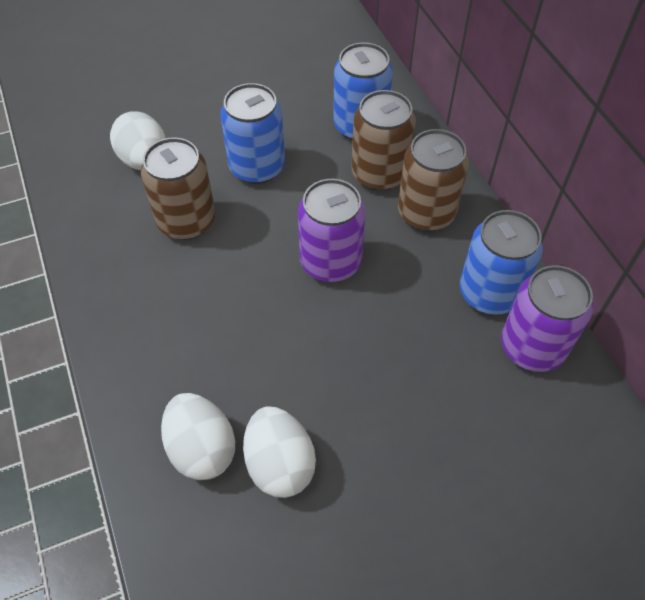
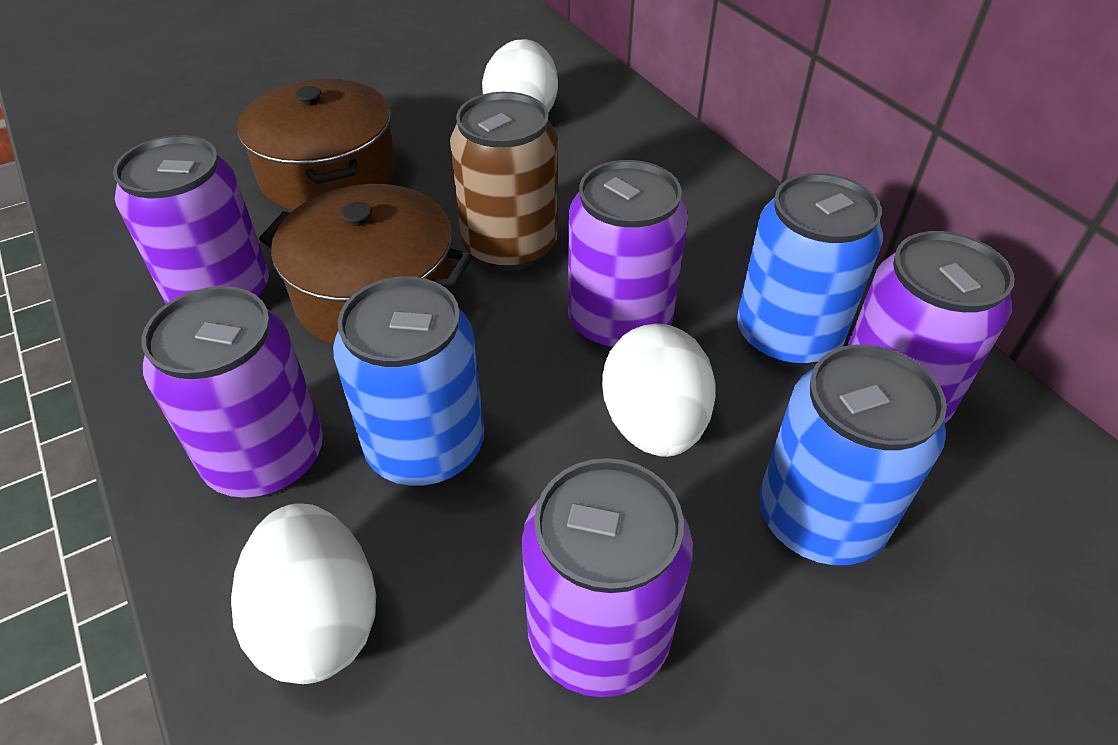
brown can: [141,137,215,240] [351,90,416,191] [398,129,469,232] = 3 -> [450,92,558,271] = 1
brown pot: none = 0 -> [237,79,396,211] [259,184,473,345] = 2
purple can: [298,179,366,282] [501,265,593,372] = 2 -> [113,135,269,304] [141,286,323,498] [522,458,693,697] [568,160,688,350] [847,231,1014,423] = 5

